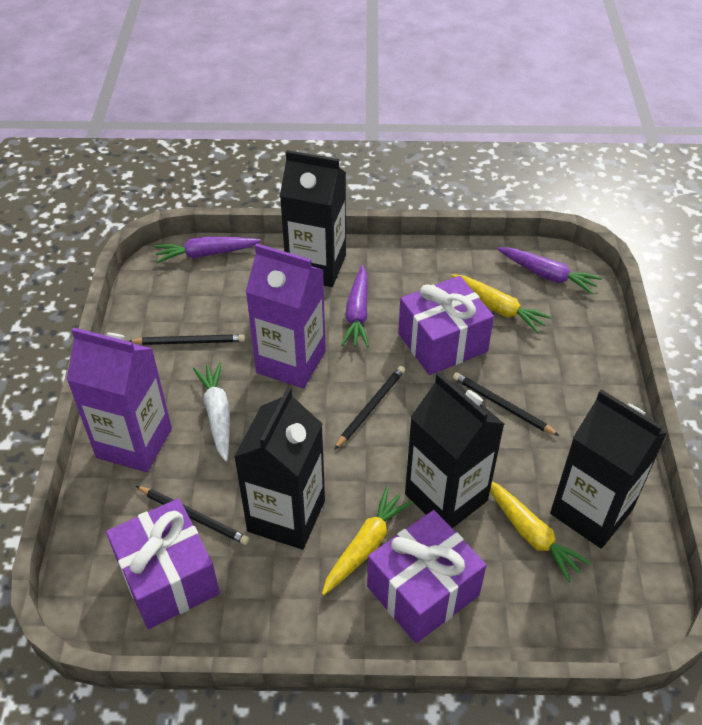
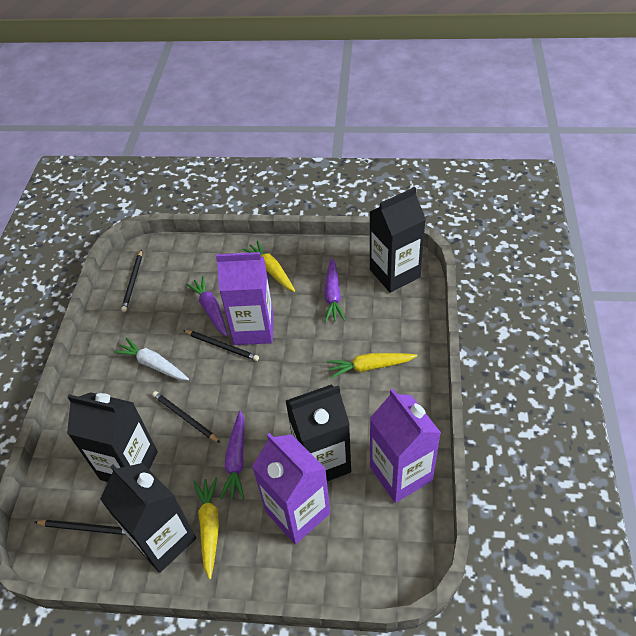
purple carton: [66,328,172,472] [246,243,326,388] = 2 -> [216,252,274,345] [252,433,330,544] [370,389,441,503] = 3
purple gift: [106,498,220,629] [367,510,487,643] [398,276,494,375] = 3 -> none = 0

